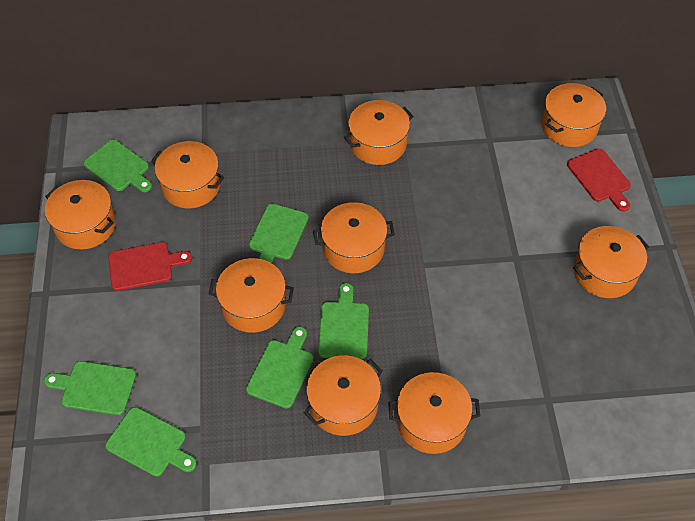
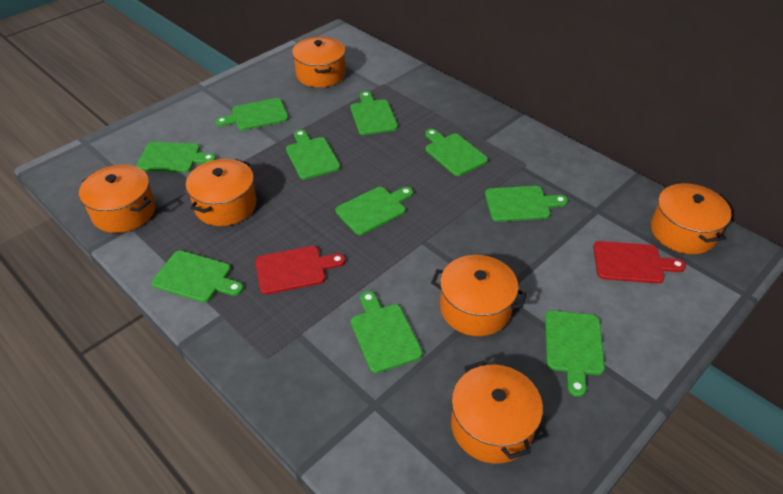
green cutting board: [44,361,136,415] [84,140,152,192] [105,407,197,477] [246,327,314,409] [249,204,309,263] [318,283,369,359] = 6 -> [136,142,216,173] [152,250,243,302] [216,98,288,130] [286,130,341,180] [336,187,413,235] [350,91,398,135] [351,291,423,373] [425,129,488,176] [485,186,568,222] [545,310,605,397] = 10
orange pot: [45,180,116,250] [151,141,224,208] [208,258,294,333] [304,355,383,436] [313,202,395,273] [344,100,414,165] [388,372,480,454] [542,83,606,147] [573,226,649,298] = 9 -> [79,165,156,233] [186,159,257,226] [292,37,346,88] [431,255,527,336] [451,361,543,464] [651,183,731,254] = 6

